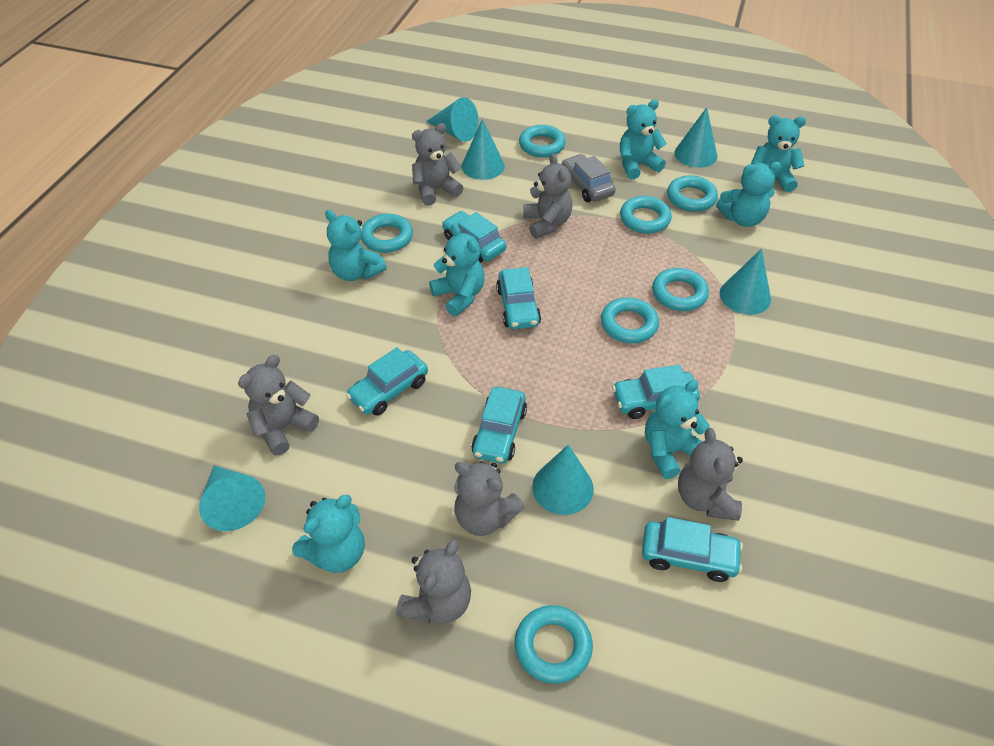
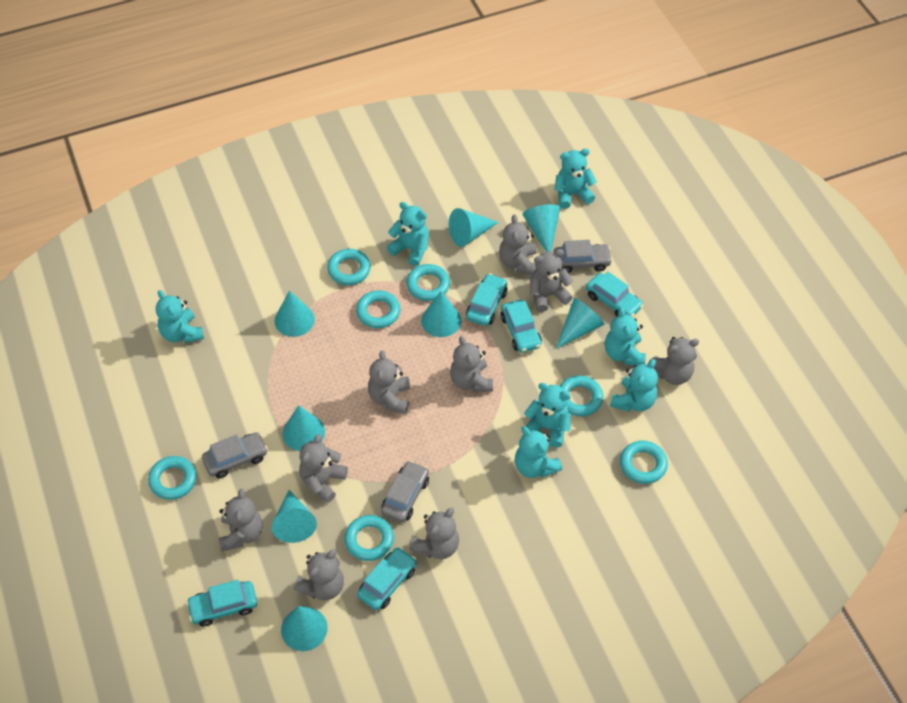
grey car: [562,154,616,202] = 1 -> [202,432,268,478] [381,460,429,522] [553,240,612,273] = 3
grey teddy bear: [238,355,319,456] [396,540,471,624] [412,123,463,206] [454,461,524,536] [523,154,572,239] [678,428,743,521] = 6 -> [219,488,262,551] [294,549,344,600] [299,434,348,503] [368,351,410,414] [409,508,459,559] [450,336,493,392] [499,215,537,275] [530,249,573,312] [648,337,699,385] = 9
turquoise car: [346,347,428,416] [442,211,506,263] [471,387,527,463] [496,267,541,329] [612,365,700,419] [642,517,743,582] = 6 -> [186,580,257,627] [357,547,416,610] [466,273,508,326] [500,300,542,353] [586,272,644,317] = 5
turquoise cone: [199,465,265,531] [426,97,478,142] [462,119,505,180] [532,445,594,515] [674,107,717,168] [720,249,771,315] = 6 -> [272,490,317,543] [275,290,315,337] [281,606,327,651] [283,405,325,451] [421,291,461,337] [449,208,499,247] [522,204,560,252] [556,298,605,349] = 8

